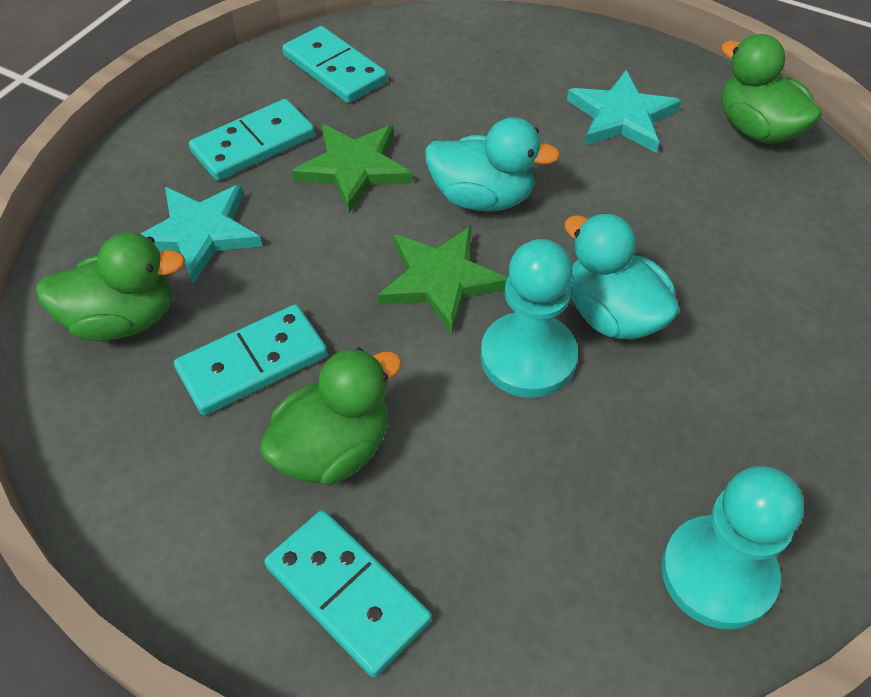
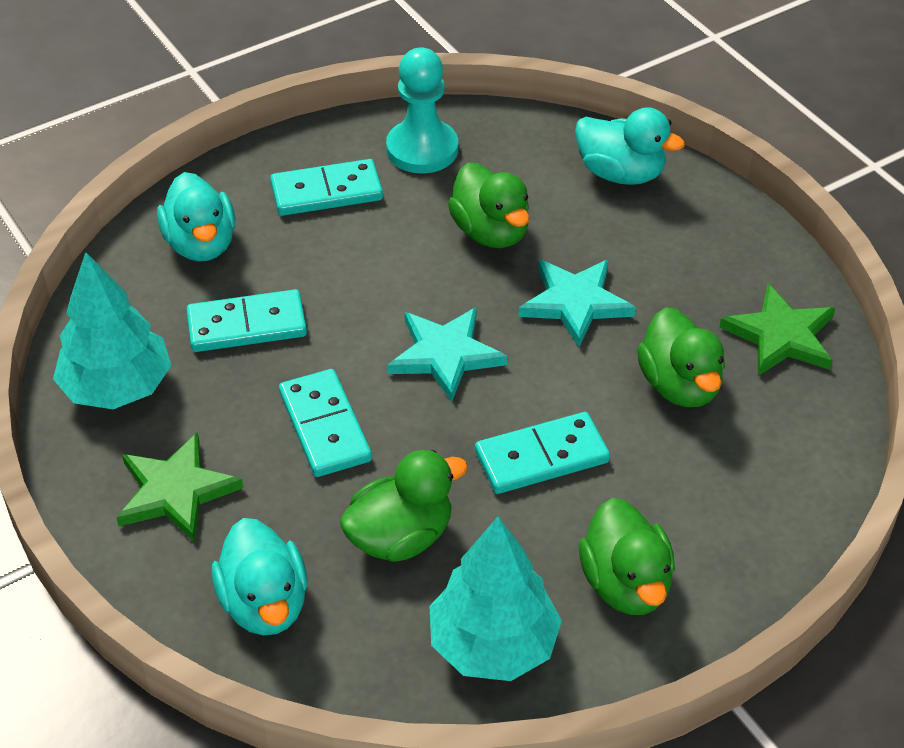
green duck: [36,232,186,341] [259,348,402,485] [721,34,822,144] = 3 -> [340,450,468,562] [448,163,530,248] [579,498,675,615] [637,307,725,407] = 4
turquoise duck: [425,117,560,212] [564,213,679,340] = 2 -> [157,172,235,262] [212,518,308,635] [575,107,685,185] = 3
turquoise pawn: [480,239,578,398] [661,466,804,630] = 2 -> [386,48,458,173] = 1
turquoise tree: none = 0 -> [53,252,172,409] [429,517,562,681] = 2

